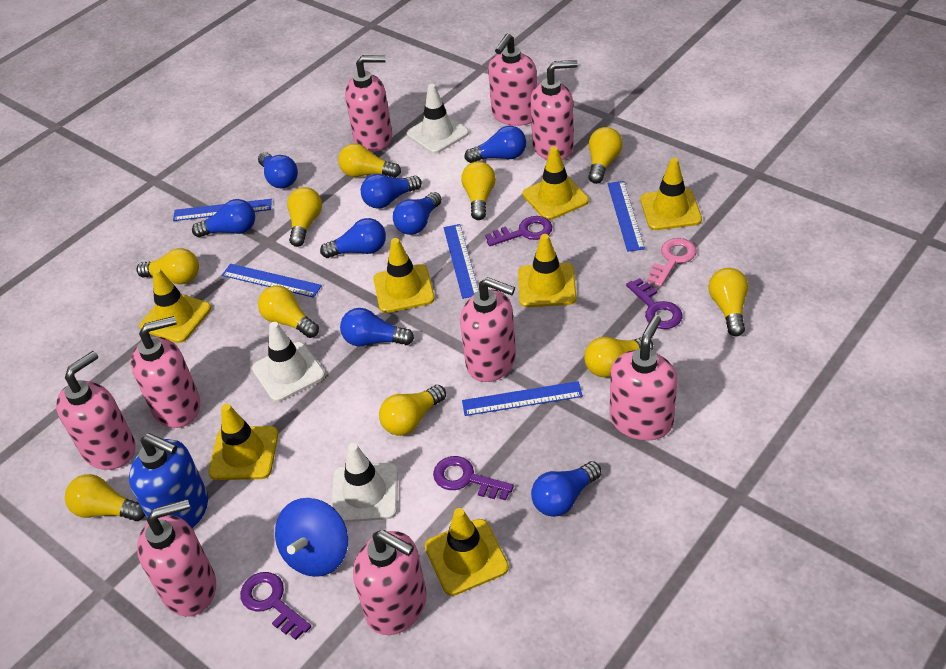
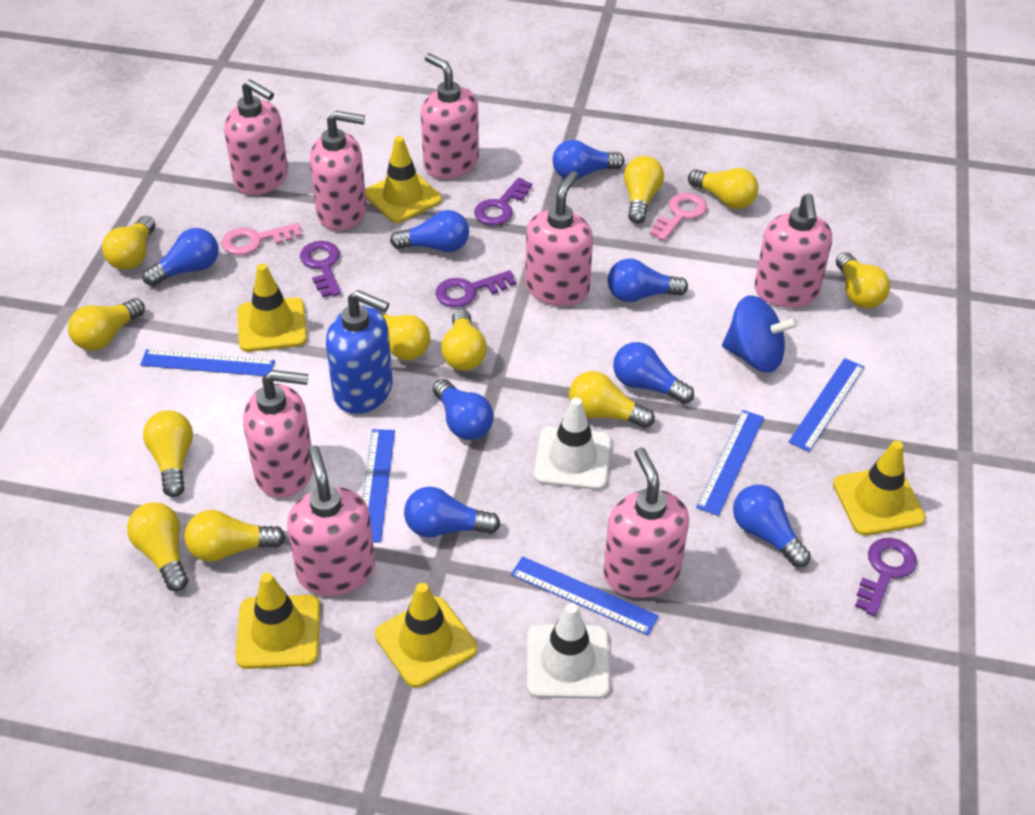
pink key: [647,238,697,287] = 1 -> [222,223,302,255] [650,193,707,241] = 2
pink soap dispenser: [56,351,136,470] [131,316,200,428] [137,499,216,616] [345,55,392,152] [353,530,427,635] [460,277,516,382] [488,33,537,126] [530,60,578,160] [610,315,677,441] = 9 -> [224,79,288,195] [243,370,313,498] [287,445,375,596] [310,111,367,231] [421,53,479,179] [525,171,593,306] [603,448,689,598] [755,194,832,308] = 8
white traffic cone: [252,322,325,402] [331,443,398,522] [407,84,469,154] = 3 -> [527,603,610,699] [534,397,611,490] = 2
yellow light bulb: [65,474,145,521] [136,248,199,284] [258,286,319,338] [287,187,322,247] [338,143,401,178] [379,385,446,436] [461,161,496,220] [584,337,653,377] [588,127,623,184] [708,268,748,336] = 10 -> [68,298,145,351] [102,216,155,270] [127,502,188,592] [143,410,193,497] [184,510,286,562] [376,309,430,360] [441,309,487,371] [569,371,655,428] [624,156,664,224] [688,168,758,209] [836,252,890,308] = 11
yellow traffic cone: [139,268,211,343] [208,404,278,480] [373,238,435,313] [425,508,509,596] [518,234,577,307] [523,146,589,220] [640,158,702,230] = 7 -> [235,573,320,669] [237,264,307,352] [365,136,442,223] [375,583,478,688] [833,441,926,536] = 5

